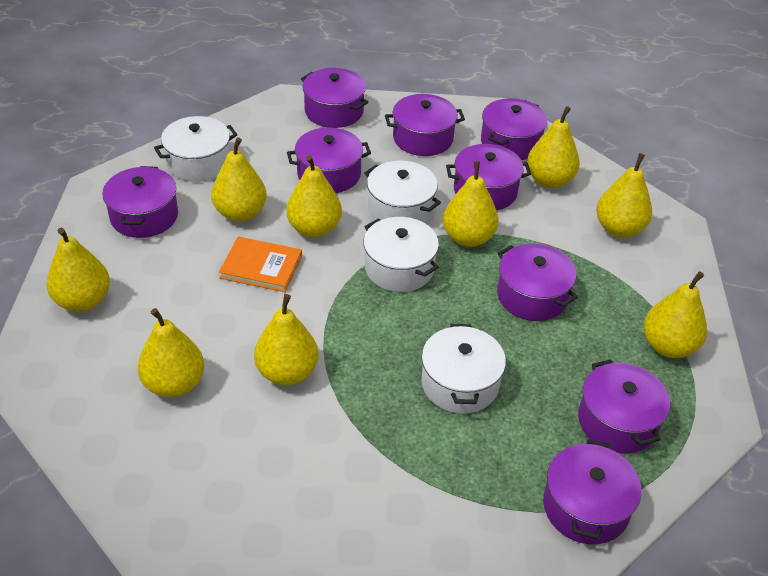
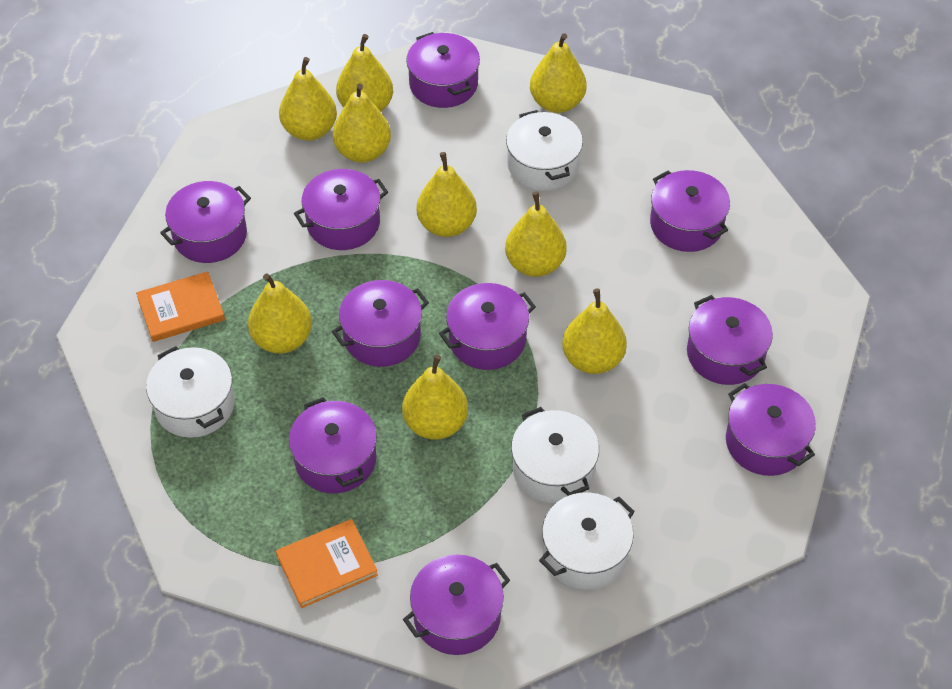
orange book: [219,237,302,292] = 1 -> [136,271,225,342] [276,519,378,608] = 2
purple pot: [102,166,178,238] [287,127,371,193] [301,68,368,128] [385,94,465,156] [446,144,531,210] [481,98,547,160] [497,243,578,321] [543,439,641,544] [578,359,670,453] = 9 -> [160,181,251,263] [289,397,377,493] [294,169,388,250] [332,280,429,367] [403,555,510,655] [406,32,480,108] [439,283,536,370] [650,170,730,252] [687,295,773,385] [726,383,816,476] = 10

